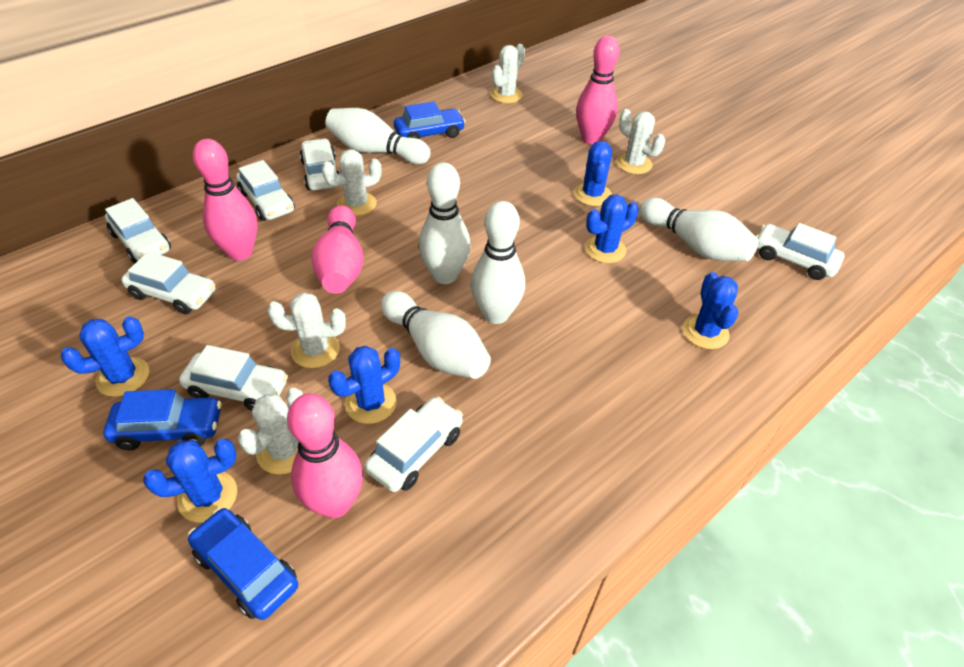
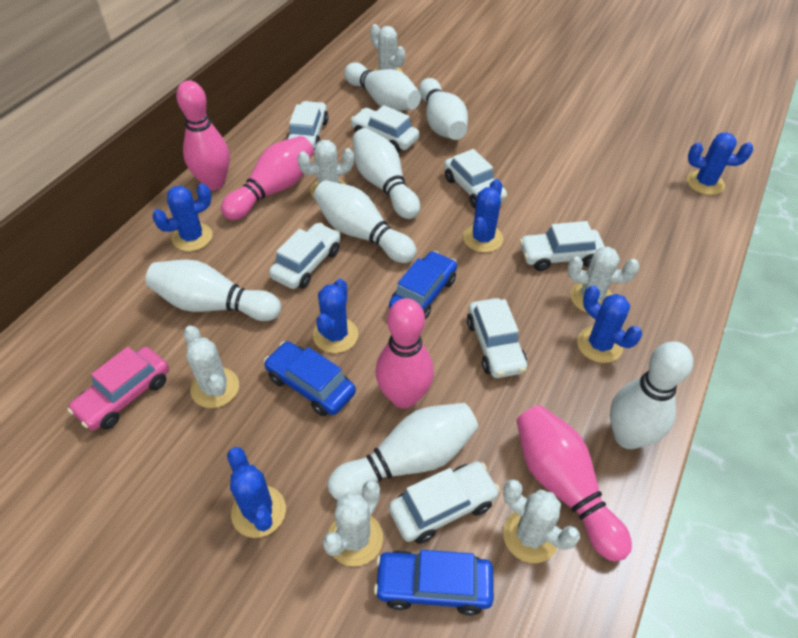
pink car: none = 0 -> [67,347,169,430] = 1
white bowling pin: [325,108,431,164] [381,291,491,379] [419,162,471,284] [471,201,525,324] [640,198,759,261] = 5 -> [145,260,281,321] [314,180,416,263] [328,403,478,500] [344,62,421,111] [352,128,420,219] [419,78,468,140] [610,341,693,449] = 7
white cactus: [237,388,303,475] [267,292,346,368] [322,149,382,216] [491,44,525,103] [616,109,665,174] = 5 -> [184,326,239,408] [297,140,354,198] [323,480,383,567] [370,24,405,73] [503,479,580,563] [567,246,639,313] = 6

